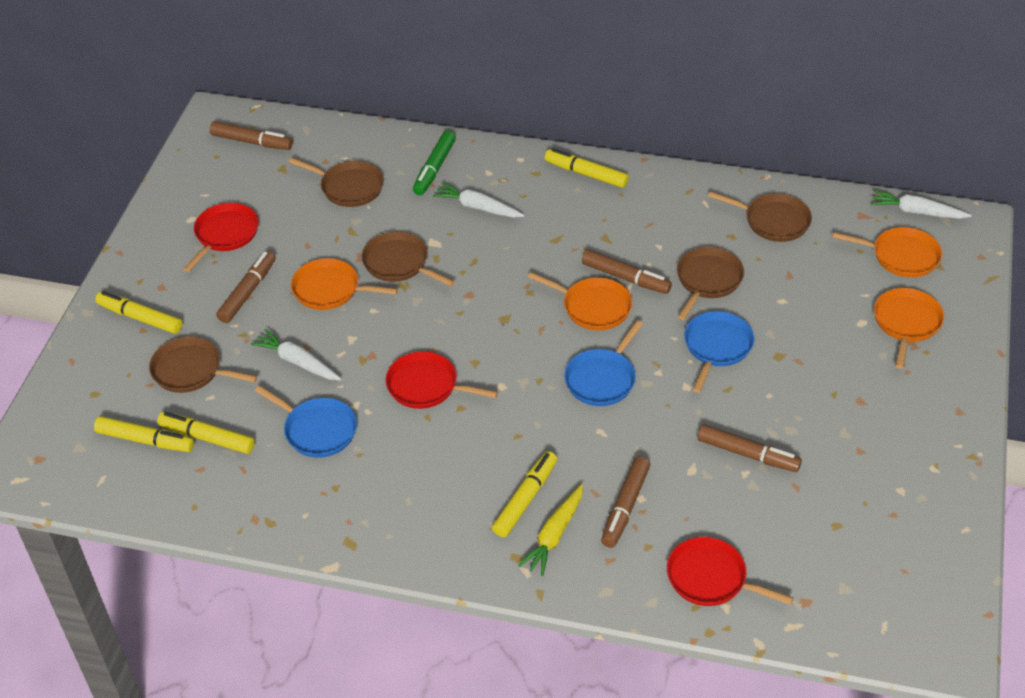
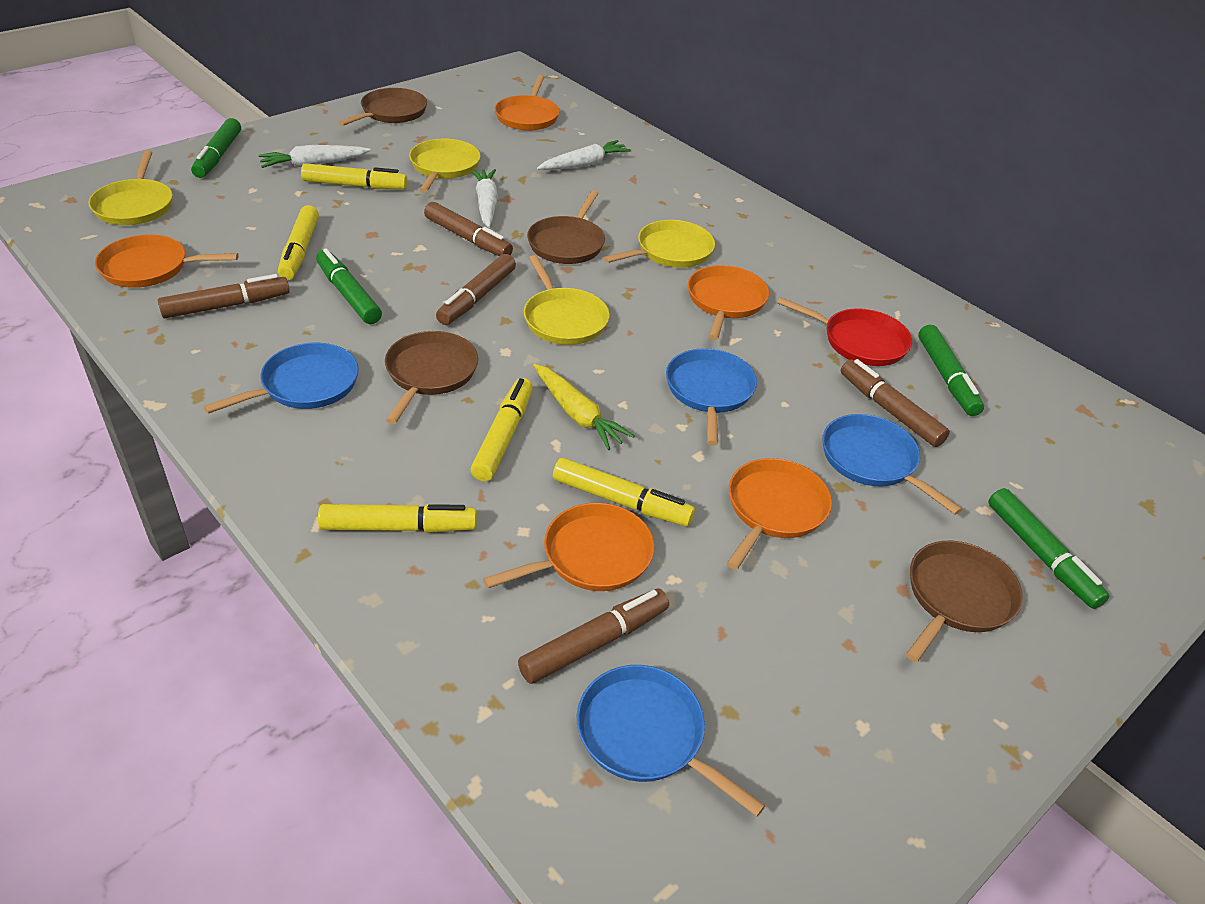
blue pan: [255,386,357,458] [564,321,643,406] [684,311,754,393] = 3 -> [203,343,359,414] [577,665,766,817] [666,348,757,446] [823,414,962,515] = 4
brown pan: [149,337,258,393] [289,158,384,207] [362,232,455,286] [677,247,744,320] [708,191,812,242] = 5 -> [338,88,427,126] [385,331,478,424] [527,190,605,264] [906,541,1023,662] = 4
green marker: [413,131,456,195] = 1 -> [191,118,241,178] [316,248,382,324] [918,325,984,416] [988,488,1110,609] = 4
orange pan: [291,258,398,310] [528,272,632,330] [833,227,942,278] [874,288,944,369] = 4 -> [95,235,239,288] [483,503,654,591] [495,75,559,131] [688,265,769,340] [727,458,832,570] = 5
red pan: [183,203,259,272] [385,351,498,409] [667,537,794,606] = 3 -> [778,297,912,366] = 1
yellow pan: none = 0 -> [88,151,173,225] [409,139,481,192] [523,255,610,345] [603,220,715,268] = 4

